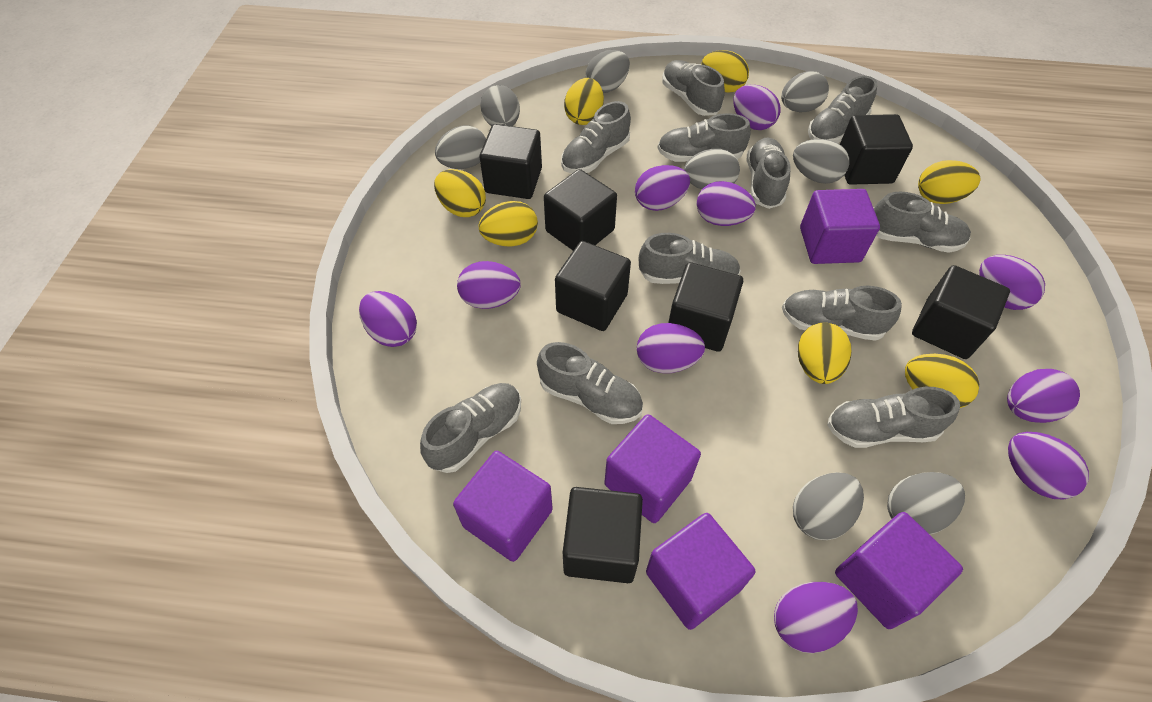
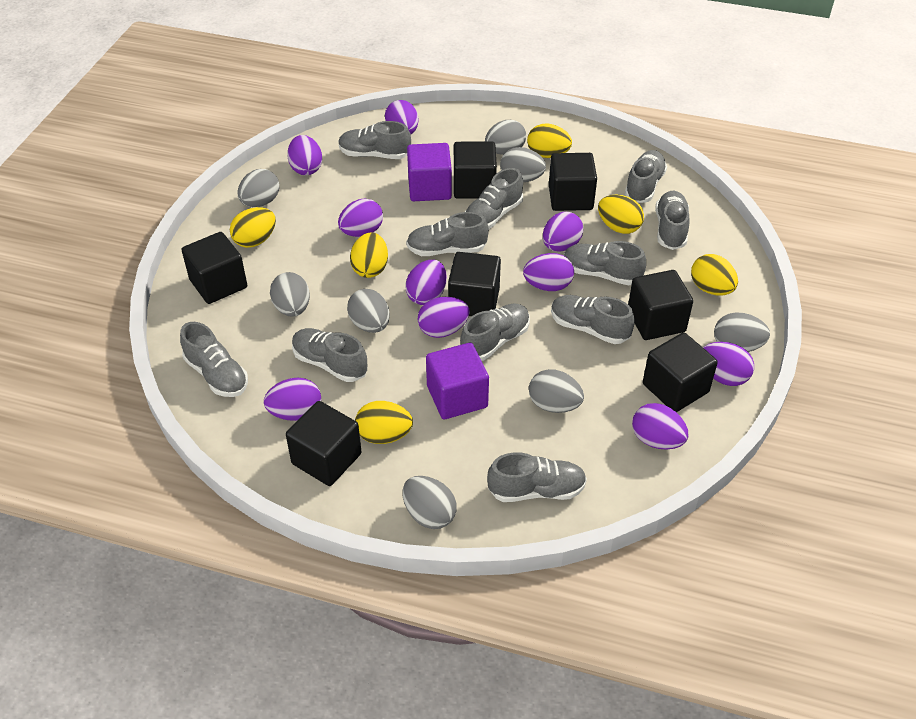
purple cube: [453,451,553,562] [604,414,701,523] [646,513,756,630] [800,189,880,264] [835,512,963,629] = 5 -> [407,143,452,201] [426,343,489,419] = 2
yellow egg: [434,169,486,217] [479,201,538,246] [564,78,604,125] [701,50,749,93] [798,323,851,384] [905,354,979,408] [918,160,981,204] = 7 -> [230,207,276,248] [350,232,388,278] [355,401,413,444] [527,123,572,158] [598,195,644,234] [691,254,738,296] = 6

